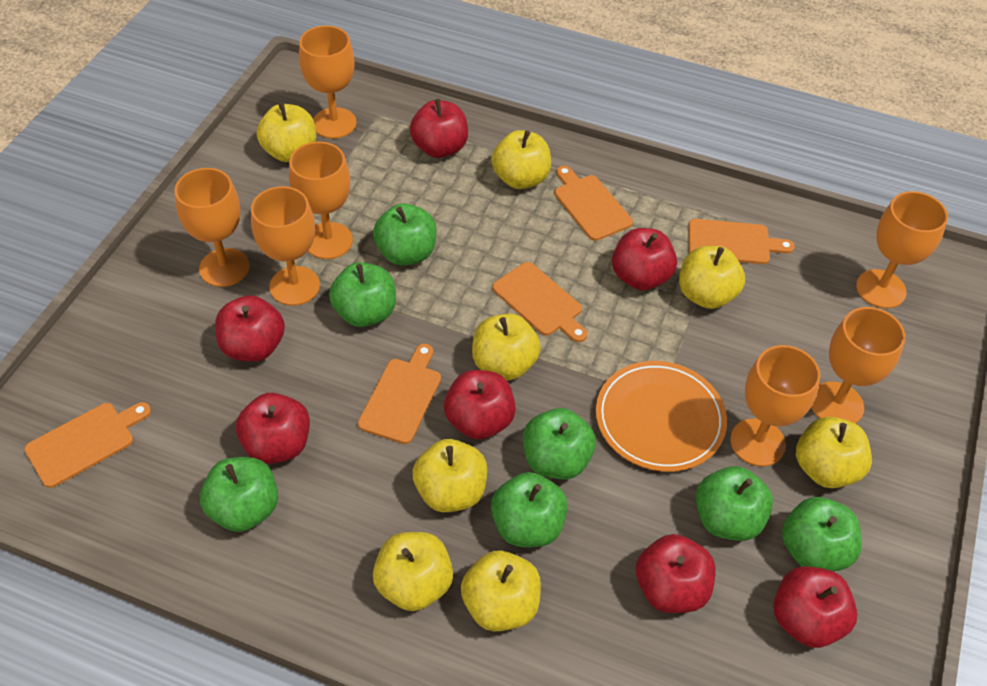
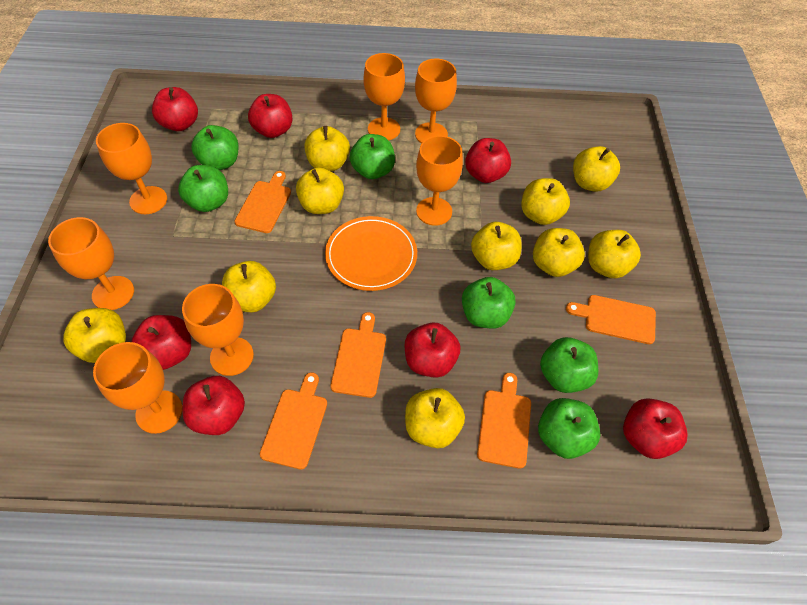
green apple: [200,457,278,532] [329,262,396,327] [373,203,437,265] [491,472,568,547] [523,408,596,480] [696,466,773,541] [782,497,862,571] = 7 -> [178,165,228,212] [191,125,238,170] [350,134,395,179] [462,277,516,329] [538,398,600,459] [540,337,599,393] = 6
yellow apple: [257,103,316,162] [373,532,453,611] [412,439,487,512] [461,551,541,631] [472,314,541,380] [492,130,551,189] [679,246,745,309] [796,417,872,488] = 8 -> [63,308,126,363] [222,261,276,312] [296,167,344,214] [304,126,350,171] [405,388,465,448] [471,222,521,270] [521,178,570,225] [533,228,585,277] [573,146,620,192] [588,230,641,278] = 10

